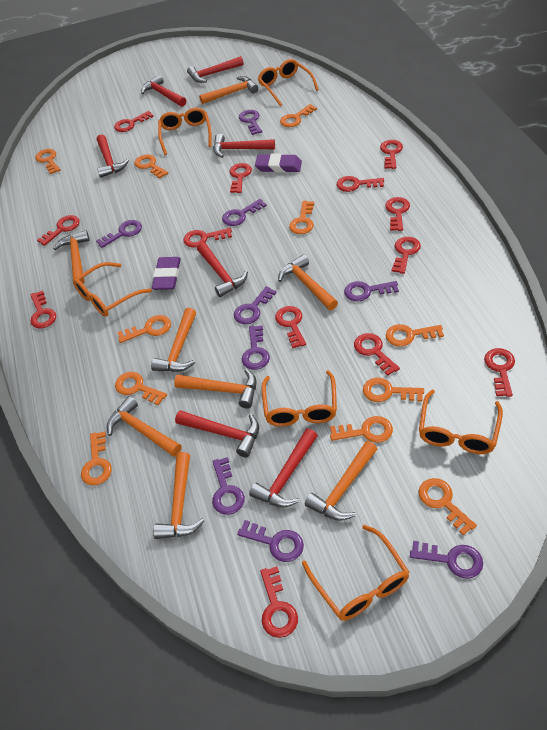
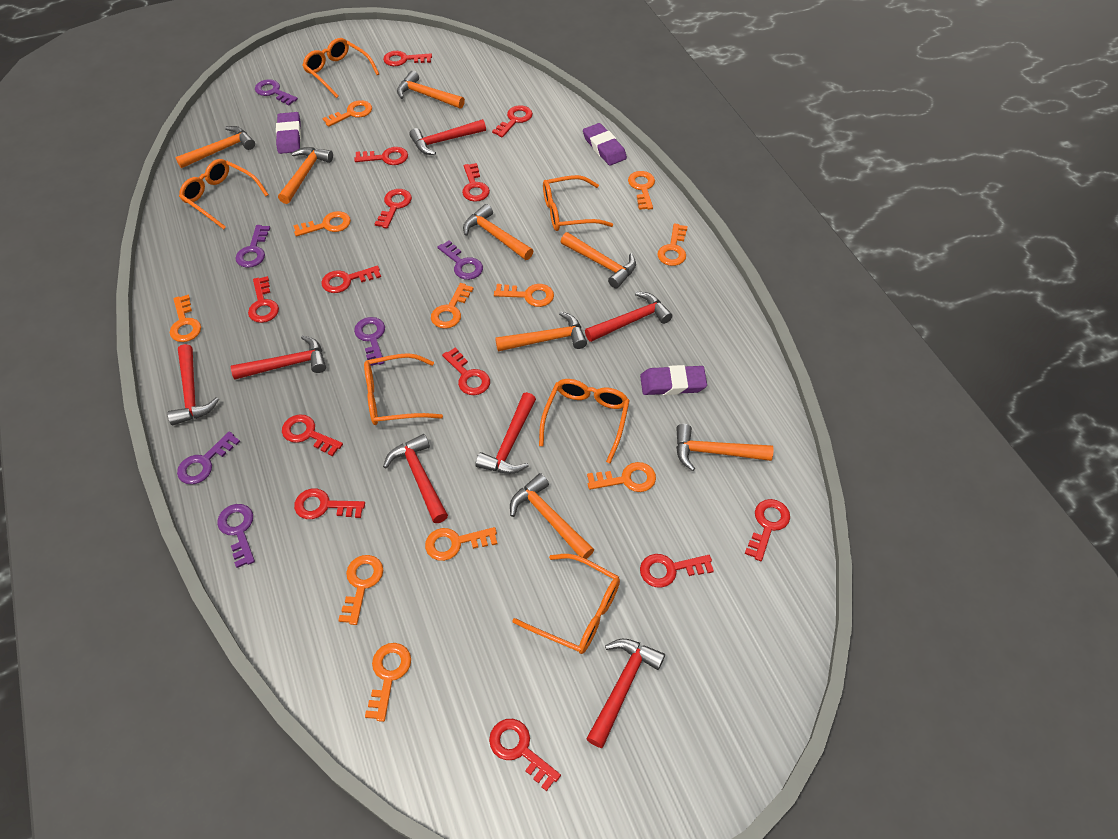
purple eraser: [152,257,181,290] [255,154,302,173] = 2 -> [276,112,301,154] [583,123,627,166] [640,365,707,395] = 3
purple key: [96,220,142,248] [212,457,245,515] [222,199,267,226] [234,286,277,324] [237,520,304,562] [239,110,262,135] [242,325,270,370] [344,281,399,302] [410,541,483,579] = 9 -> [177,432,240,484] [217,504,255,568] [235,225,270,268] [255,79,298,106] [354,317,385,366] [438,240,483,280] = 6

